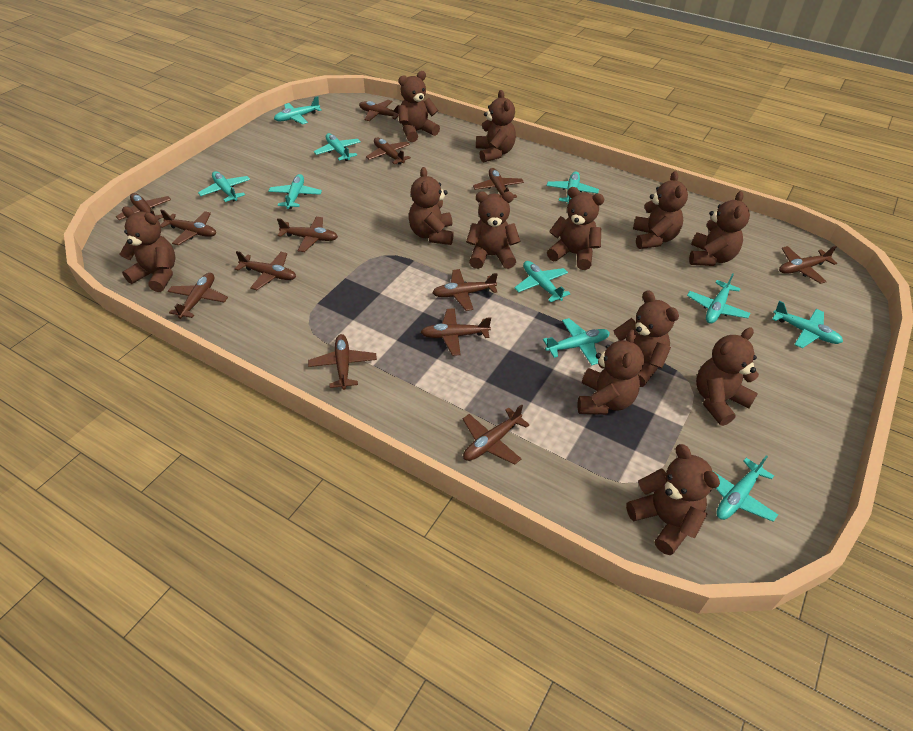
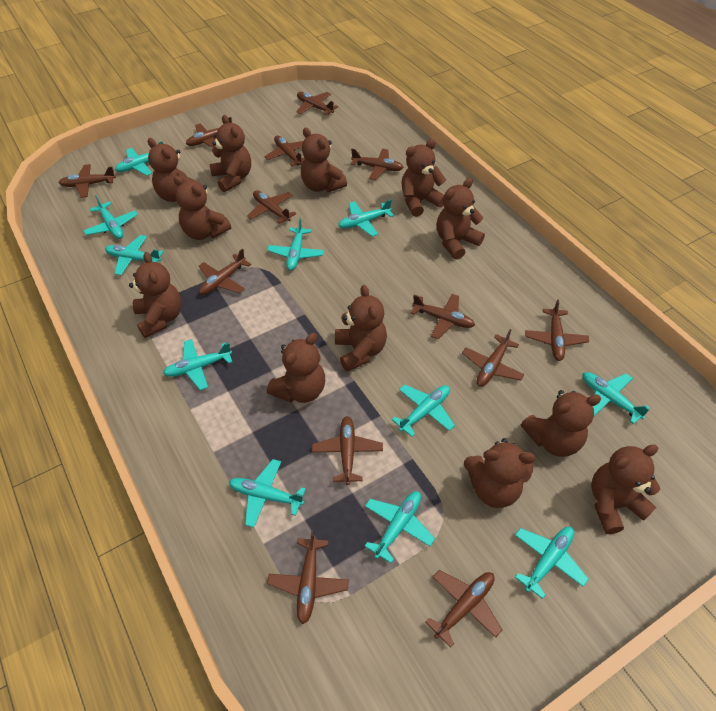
turquoise plane: [198,171,250,202] [268,174,322,209] [274,96,322,124] [314,133,361,161] [514,261,571,302] [543,318,610,365] [547,171,599,204] [687,273,751,324] [713,455,778,522] [772,301,843,348] = 10 -> [83,195,138,239] [105,235,164,275] [115,141,163,176] [163,339,232,390] [229,459,306,528] [267,218,324,271] [338,199,394,237] [365,491,435,563] [392,385,455,437] [515,527,588,599] [582,372,650,424] = 11

